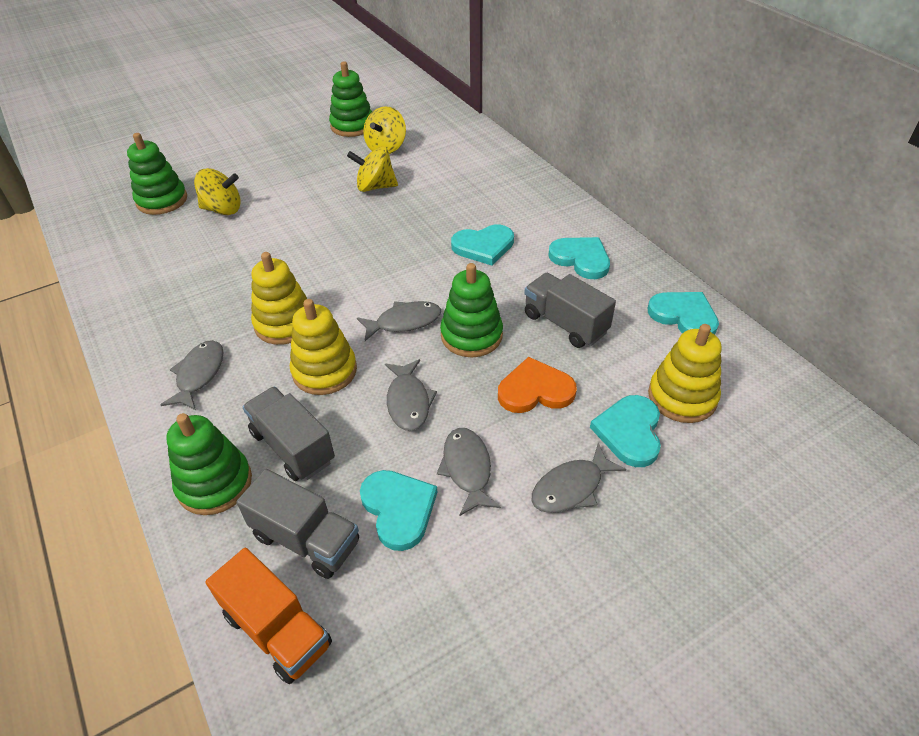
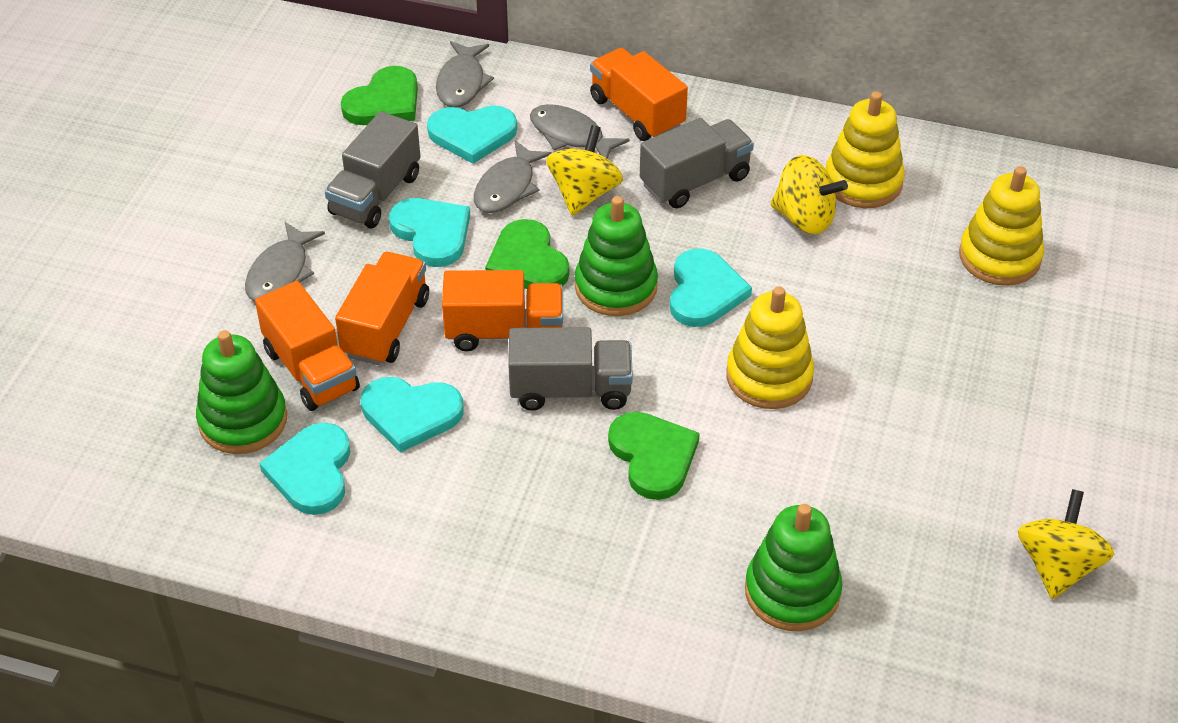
green heart: none = 0 -> [341,66,418,125] [485,219,569,289] [608,412,700,500] = 3
green stacking toy: [127,133,187,215] [166,413,252,515] [329,62,372,137] [440,263,503,357] = 4 -> [196,330,287,454] [575,196,658,316] [745,504,843,631] = 3
grey fish: [160,340,224,410] [357,301,441,341] [385,359,437,431] [437,428,501,516] [532,443,626,513] = 5 -> [245,222,325,301] [436,41,494,107] [474,140,552,213] [530,104,630,159] = 4
orange heart: [498,357,577,413] = 1 -> none = 0
orange truck: [205,548,332,684] = 1 -> [255,281,360,411] [335,252,429,365] [442,270,563,351] [590,48,688,141] = 4

